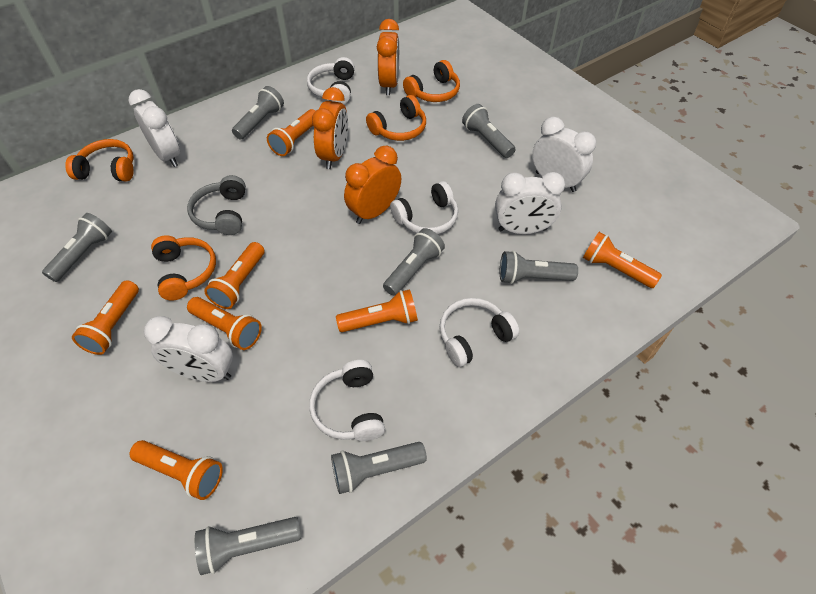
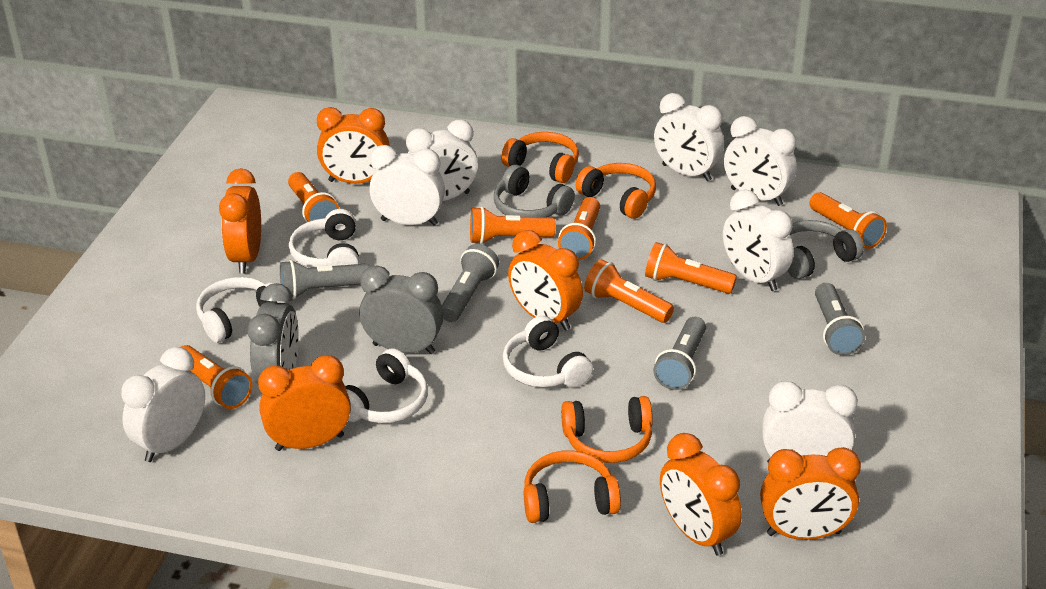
grey clock: none = 0 -> [248,283,299,384] [359,265,443,354] = 2
grey flashlight: [42,213,112,282] [195,517,301,575] [232,86,284,140] [331,442,427,494] [383,228,445,296] [462,104,516,158] [500,251,578,284] = 7 -> [280,260,369,299] [442,244,499,322] [653,317,706,390] [815,283,865,355] = 4
grey headphones: [187,175,246,235] = 1 -> [494,165,575,217] [787,220,864,279] = 2
orange clock: [312,87,348,169] [344,146,401,224] [377,19,399,95] = 3 -> [219,168,261,274] [258,355,351,451] [317,107,390,184] [508,230,583,331] [660,433,742,556] [760,447,861,540] = 6
white clock: [129,89,180,167] [144,316,233,382] [495,172,565,234] [532,117,596,192] = 4 -> [121,347,205,462] [369,145,445,226] [406,120,478,201] [654,93,724,181] [723,189,794,291] [724,116,797,206] [762,381,858,463] = 7

